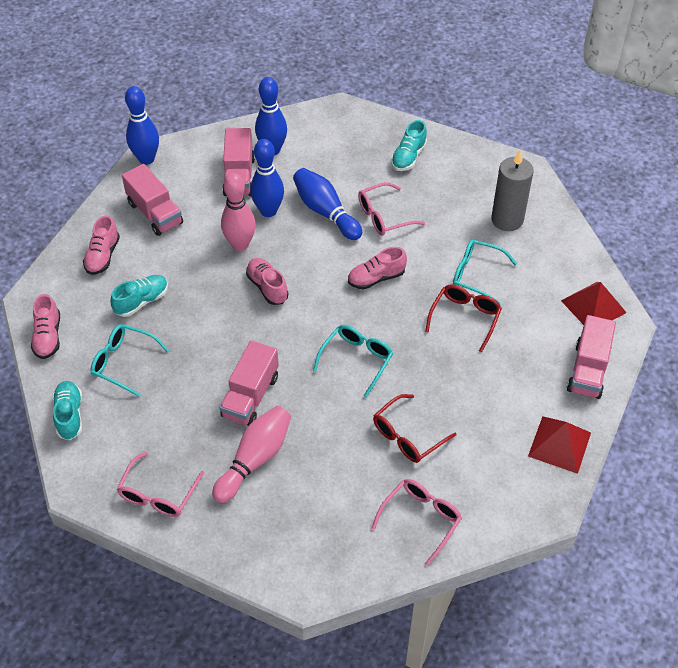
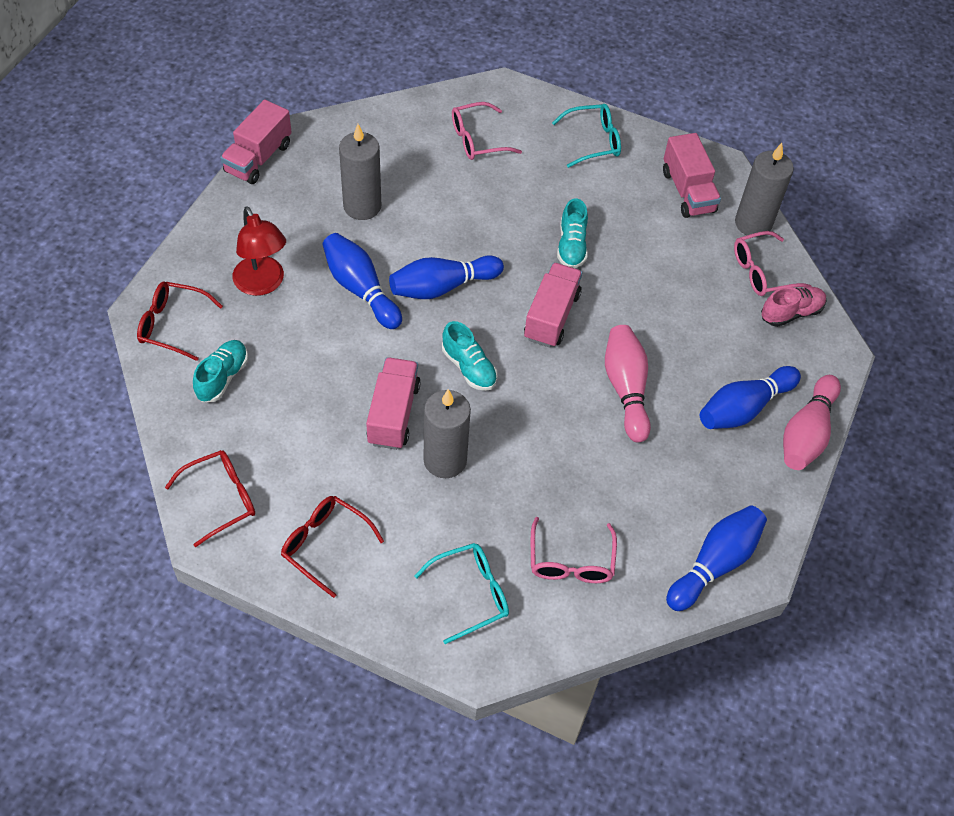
grey candle: [491,150,534,231] = 1 -> [339,124,381,220] [424,389,471,478] [735,143,794,237] = 3
pink shoe: [31,294,60,359] [83,215,120,275] [246,258,288,305] [348,247,407,289] = 4 -> [761,287,827,327] = 1
red glasses: [373,394,457,463] [425,285,502,352] = 2 -> [137,282,223,361] [165,450,255,547] [281,496,384,598] = 3
red lamp: none = 0 -> [233,206,286,296] = 1
red pyramid: [528,416,591,474] [561,282,627,325] = 2 -> none = 0
turquoise glasses: [91,324,169,397] [313,325,393,397] [453,239,517,304] = 3 -> [415,543,509,644] [552,104,621,168] = 2

